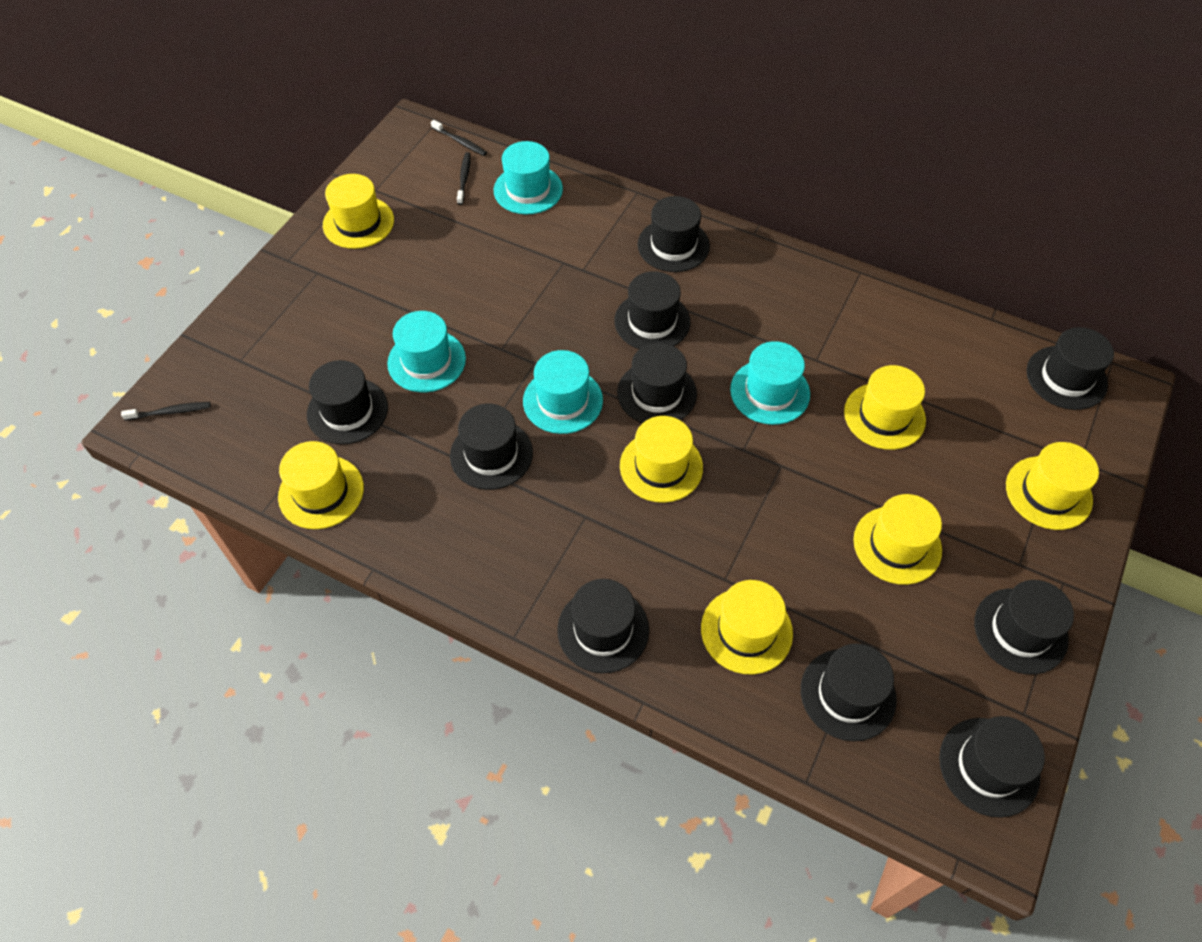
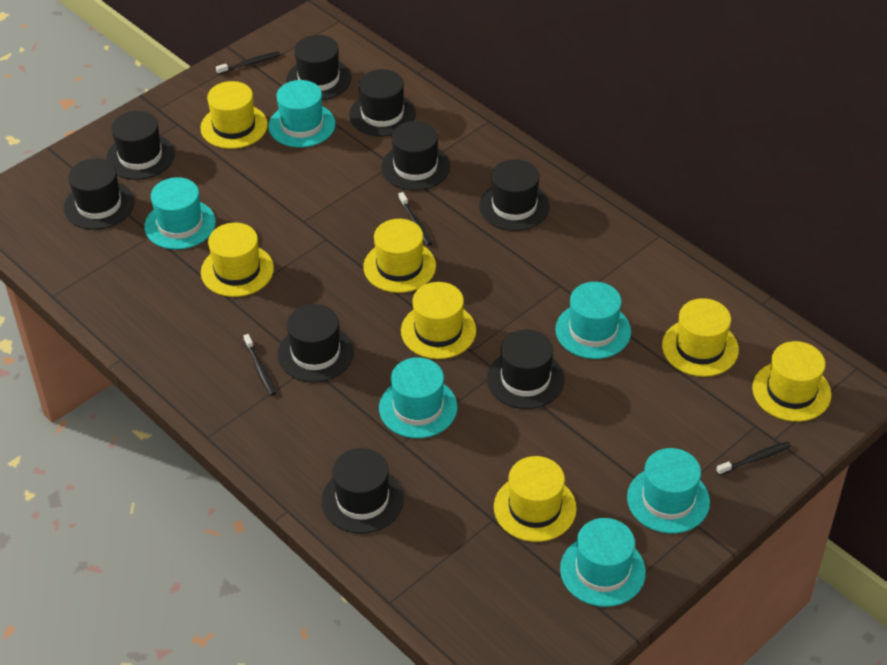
black hat: [307,360,388,445] [450,403,533,490] [557,579,649,673] [614,271,690,349] [617,343,697,423] [638,196,710,272] [801,644,897,741] [939,716,1045,818] [974,580,1074,674] [1027,327,1114,410] = 10 -> [64,158,134,230] [106,111,175,180] [278,304,354,382] [286,35,351,100] [322,448,404,534] [349,69,416,137] [381,121,450,191] [479,159,550,231] [487,329,565,409] = 9
black toothbrush: [121,402,211,421] [431,120,487,156] [457,152,471,205] = 3 -> [216,51,280,75] [243,334,276,396] [398,192,432,246] [716,442,791,475] = 4
turquoise hat: [387,311,466,392] [494,141,563,214] [523,350,603,434] [730,341,810,425] = 4 -> [144,177,216,250] [268,80,336,148] [379,357,457,438] [555,282,631,359] [560,518,646,607] [627,448,710,534] = 6

